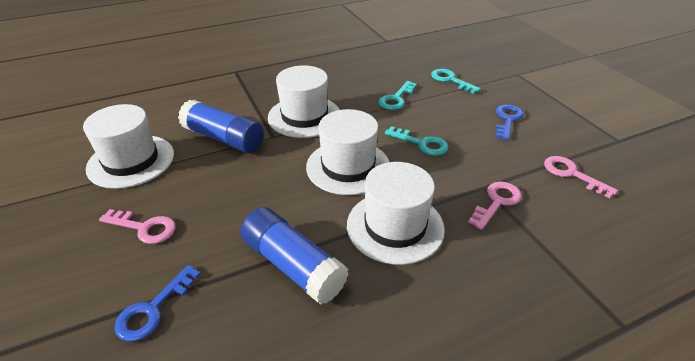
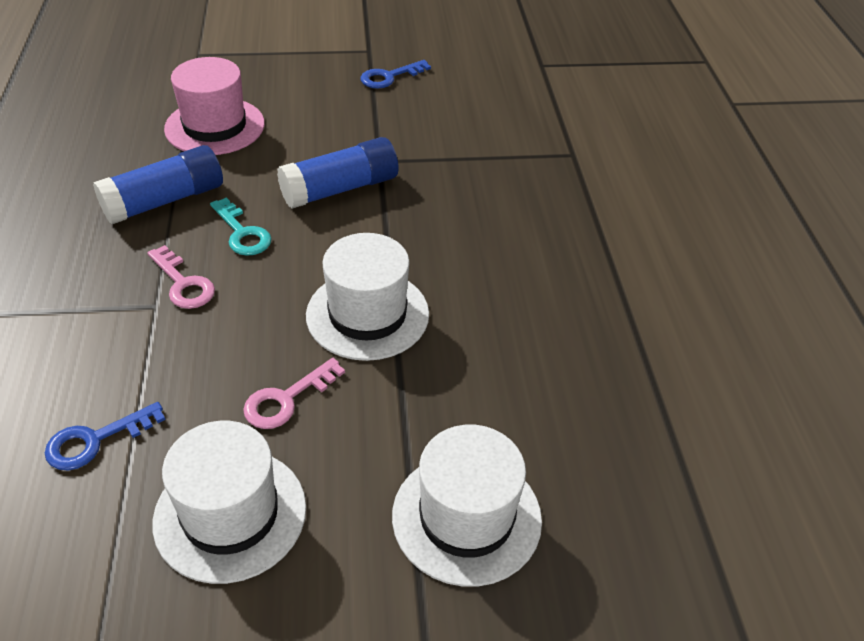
pink hat: none = 0 -> [164,57,265,155] = 1
pink key: [99,209,176,244] [468,182,522,230] [544,156,618,198] = 3 -> [147,245,215,309] [243,358,345,429] = 2
turquoise key: [378,81,417,110] [385,126,448,156] [431,69,481,94] = 3 -> [210,197,271,256] = 1
white hat: [83,104,174,189] [268,65,340,138] [306,109,390,195] [347,162,445,265] = 4 -> [153,421,306,584] [306,233,429,361] [392,425,542,587] = 3

